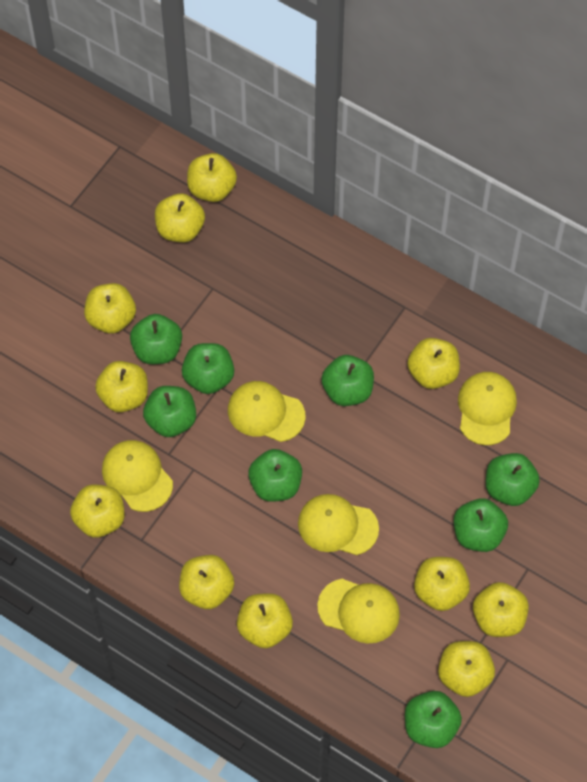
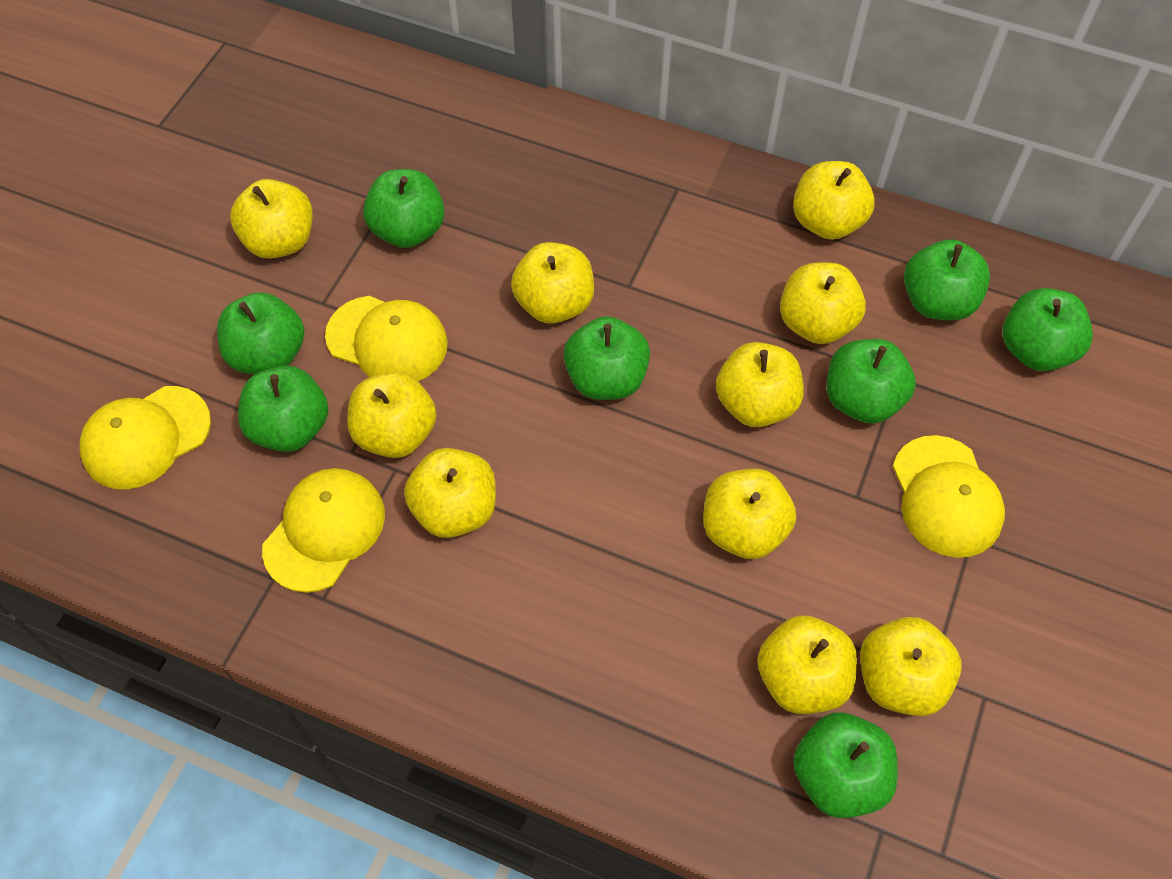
yellow apple: [70,484,125,538] [84,283,136,334] [95,361,148,412] [155,193,205,242] [179,555,234,609] [187,153,237,202] [237,593,293,648] [407,338,460,389] [414,557,470,611] [438,641,495,697] [473,582,529,637] = 11 -> [230,179,313,259] [347,371,437,458] [404,448,496,538] [511,242,594,324] [703,469,796,559] [716,342,804,427] [757,615,857,714] [780,263,866,344] [793,161,875,240] [860,617,962,716] = 10
yellow cap: [102,440,173,512] [228,381,306,442] [298,494,379,555] [317,579,400,643] [458,372,517,445] = 5 -> [79,386,211,489] [262,468,385,593] [325,296,448,381] [893,435,1005,558] = 4

